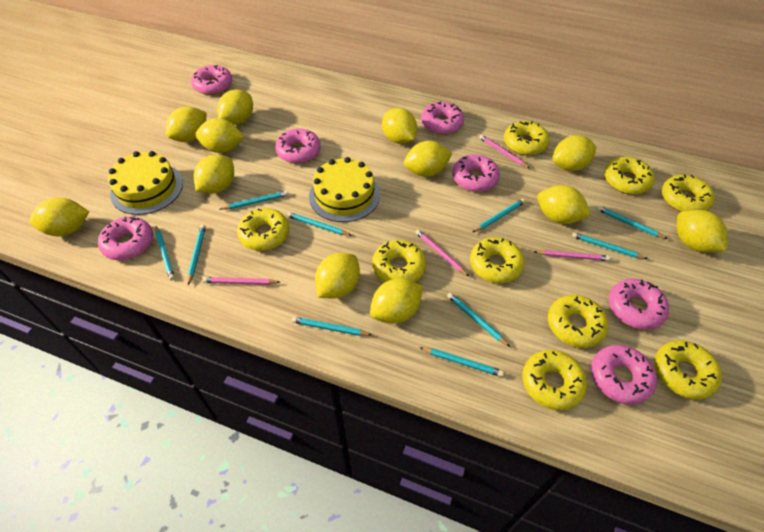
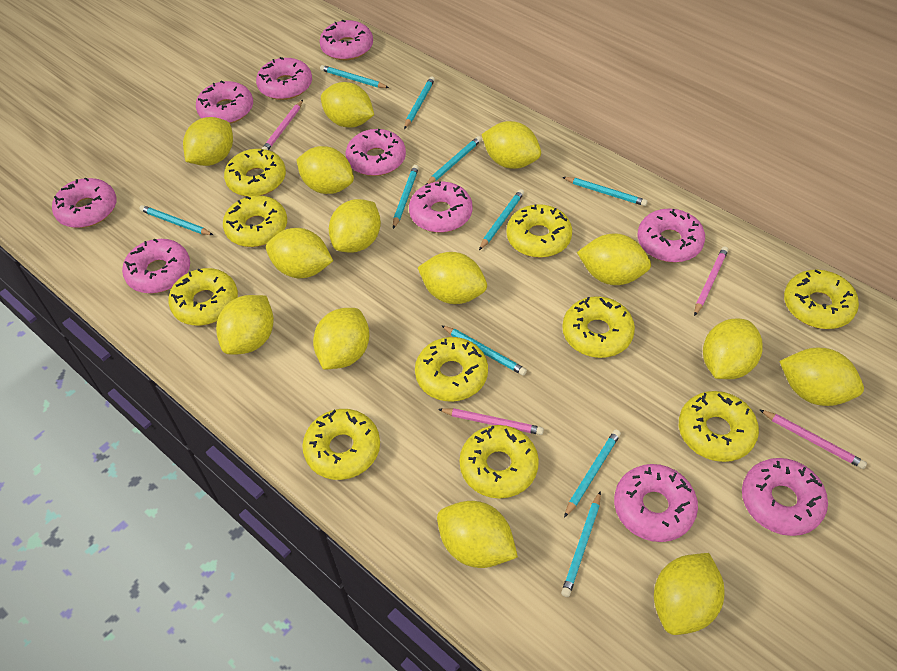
pink donut: [98,217,153,260] [191,65,232,95] [275,128,321,164] [421,101,464,135] [452,155,500,192] [591,345,657,405] [608,279,669,330] = 7 -> [52,177,117,228] [122,238,190,294] [196,81,253,124] [256,57,312,100] [320,20,373,60] [346,129,406,176] [409,181,472,233] [614,464,698,542] [638,209,705,263] [742,458,828,536] = 10
yellow cake: [108,151,183,215] [309,157,380,222] = 2 -> none = 0
yellow donut: [237,208,289,251] [372,240,426,282] [470,237,525,283] [504,121,549,155] [522,350,587,410] [548,295,608,348] [604,157,655,194] [654,340,722,399] [662,174,715,212] = 9 -> [168,268,238,326] [223,195,287,247] [224,149,286,197] [302,409,380,480] [415,337,488,402] [459,425,539,498] [507,204,572,258] [562,296,635,358] [679,391,759,462] [784,269,859,329] = 10
yellow lemon: [29,197,89,236] [166,106,206,142] [194,155,234,194] [195,118,244,153] [217,90,253,125] [315,253,360,298] [370,278,423,324] [382,108,417,144] [404,141,452,177] [537,185,591,224] [552,135,596,171] [677,210,728,252] = 12 -> [183,117,233,166] [216,295,274,355] [266,228,333,278] [296,146,354,194] [313,308,369,370] [321,82,374,128] [329,199,381,253] [417,252,487,304] [437,501,518,568] [481,121,541,169] [577,233,651,285] [654,553,725,635] [703,318,763,379] [779,348,864,406] = 14

